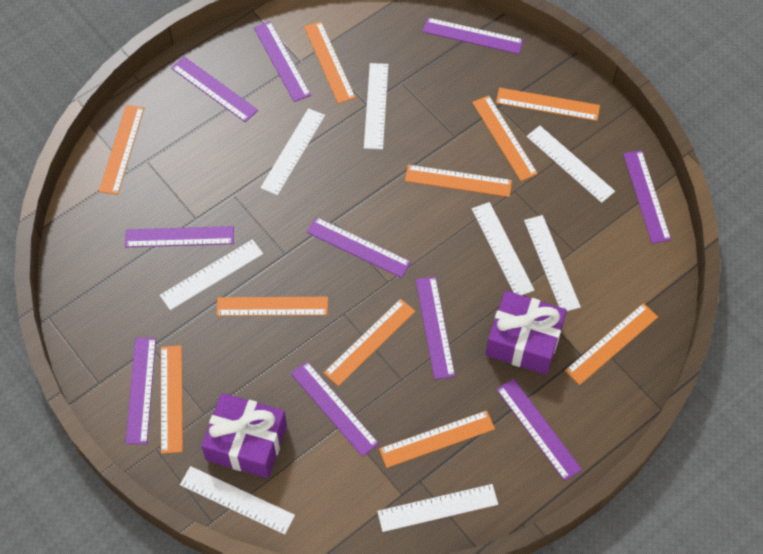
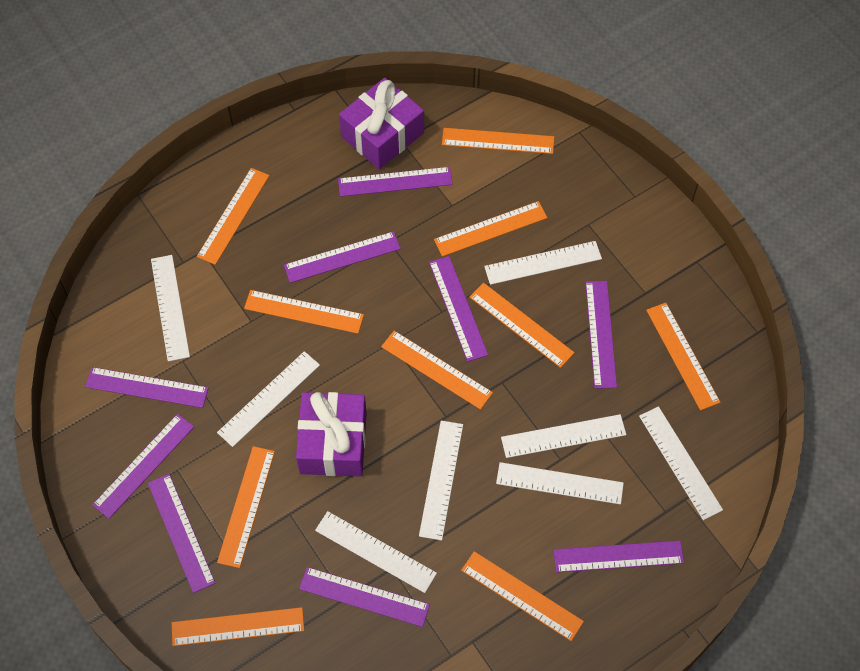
purple ruler: [125,226,234,247] [125,338,156,444] [171,57,258,122] [254,21,311,102] [291,361,379,457] [307,217,411,278] [416,276,455,380] [423,17,524,54] [496,379,582,481] [623,150,671,244] = 10 -> [85,367,208,408] [92,414,194,519] [148,474,215,593] [284,231,401,283] [299,567,430,627] [338,167,453,197] [429,256,488,362] [553,541,684,573] [585,281,617,389] = 9

